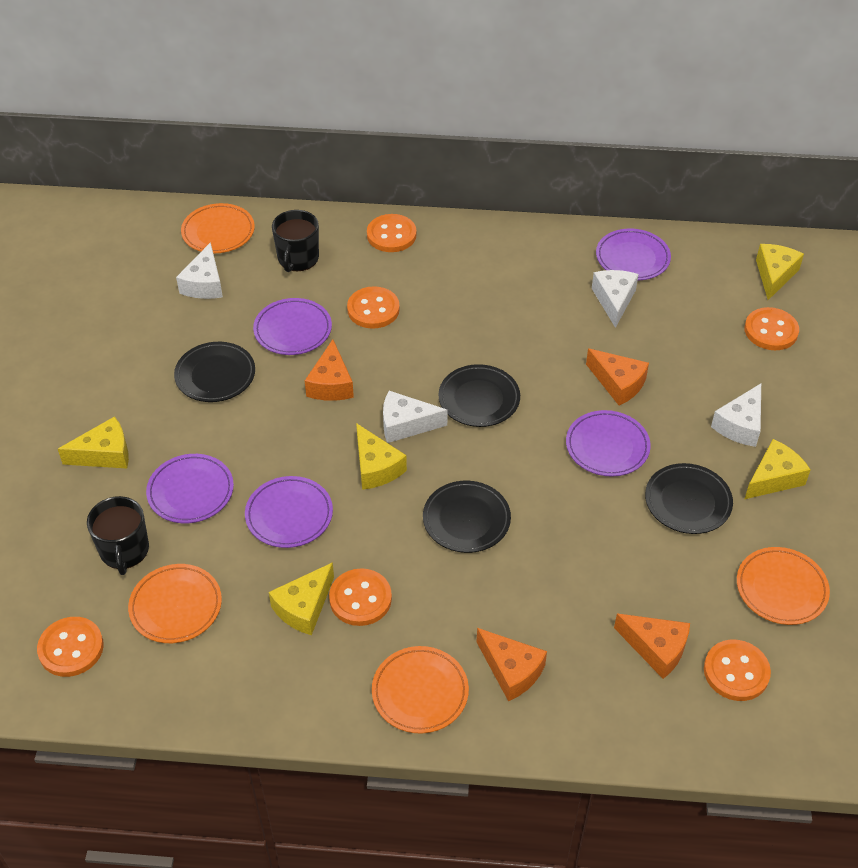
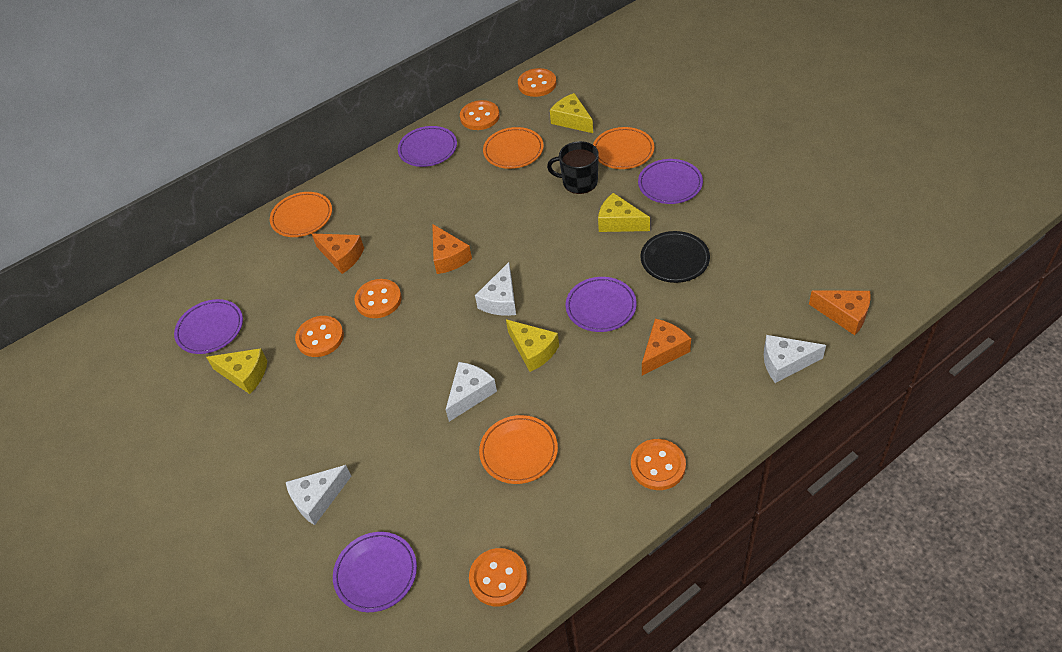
black mug: [87,496,149,575] [272,210,319,272] = 2 -> [547,141,599,194] = 1
black plate: [174,342,255,402] [423,481,511,553] [438,364,520,427] [645,463,733,534] = 4 -> [641,231,710,283] = 1
yellow cheese: [58,416,129,469] [269,562,334,635] [356,423,407,490] [745,439,811,499] [756,244,804,300] = 5 -> [206,348,267,394] [506,319,559,372] [550,93,593,133] [598,193,650,232] = 4

